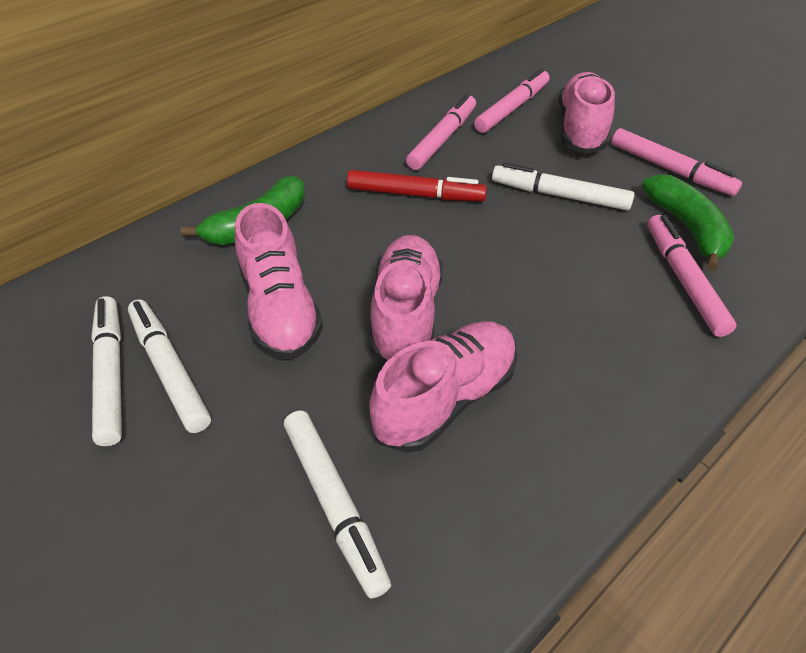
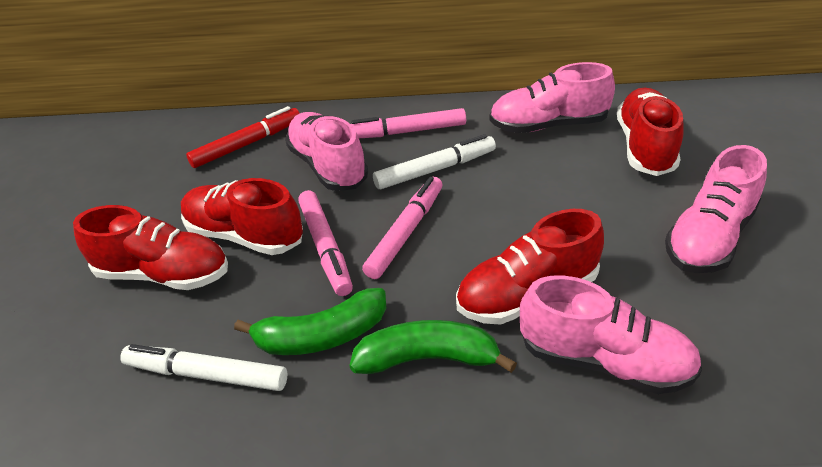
pink marker: [406,94,476,170] [474,69,550,133] [611,128,742,196] [647,215,737,337] = 4 -> [298,190,353,296] [351,108,466,138] [362,177,443,279] = 3
red shoe: none = 0 -> [73,205,228,290] [181,178,303,255] [456,209,604,325] [617,88,684,176] = 4
white marker: [91,296,122,446] [128,299,211,433] [284,410,391,598] [492,162,635,211] = 4 -> [120,344,287,391] [373,134,496,189] = 2

